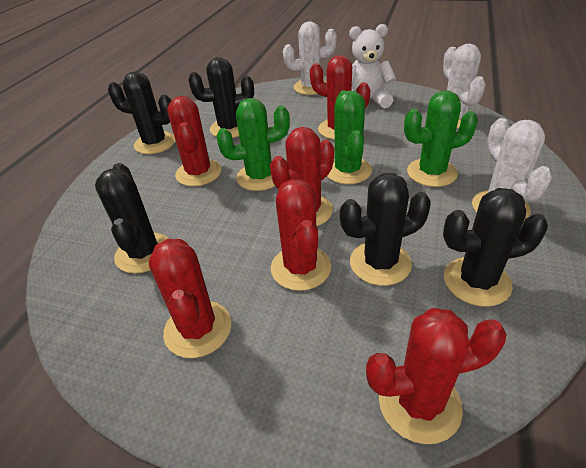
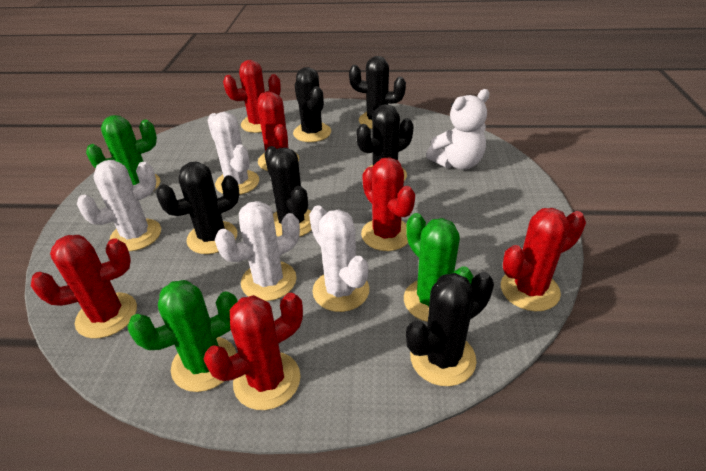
black cactus: [95,163,169,273] [108,71,175,154] [188,57,254,138] [340,173,431,286] [443,188,548,307] = 5 -> [156,162,240,254] [265,146,312,237] [293,67,331,142] [349,56,406,129] [357,104,413,181] [406,272,494,386] = 6
white cactus: [283,22,337,95] [443,44,486,128] [472,118,552,221] = 3 -> [77,160,161,251] [207,112,259,195] [215,201,300,301] [309,205,369,312] = 4

